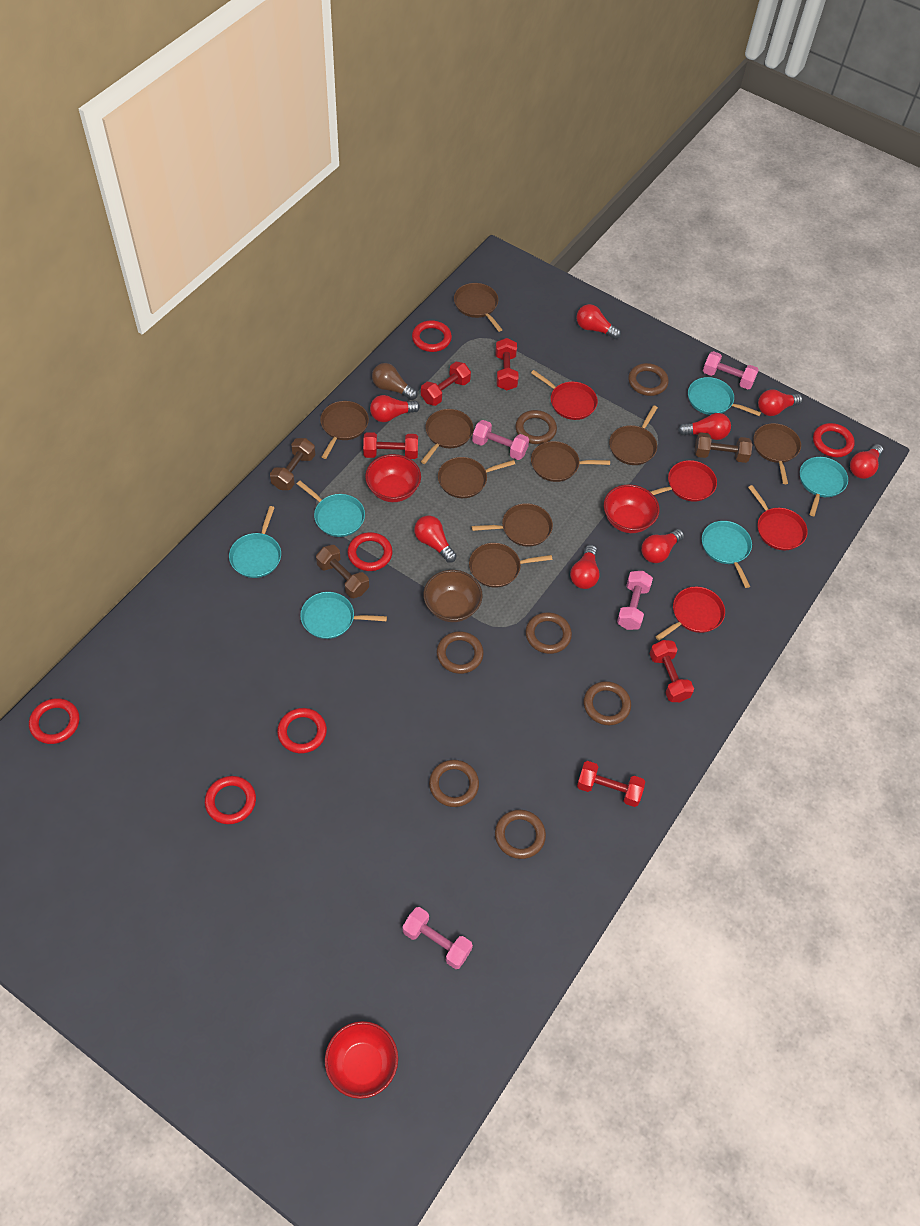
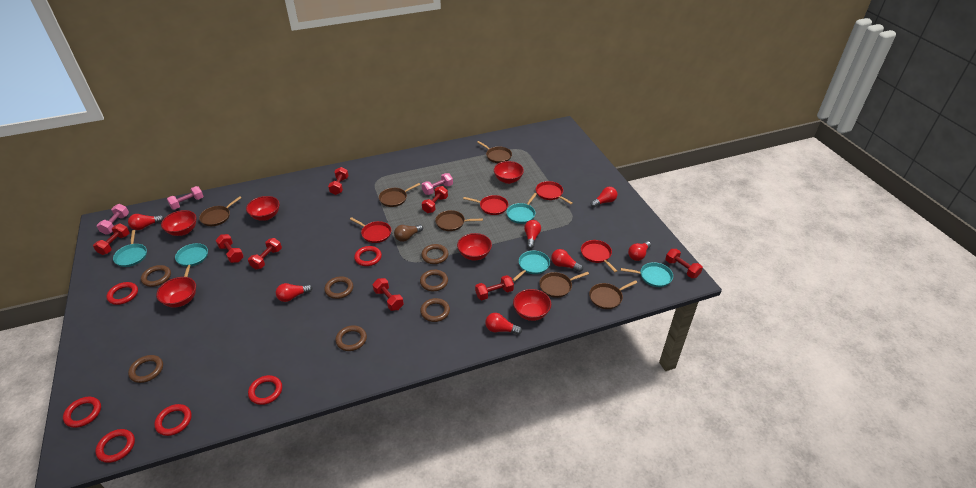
brown bowl: [423,570,483,622] = 1 -> none = 0
brown dumbbell: [270,438,315,490] [316,545,369,598] [695,432,752,463] = 3 -> none = 0
brown pan: [320,401,369,459] [421,409,474,464] [438,457,515,498] [454,283,503,332] [469,543,552,588] [471,503,553,547] [531,441,610,482] [609,405,658,465] [753,423,801,484] = 9 -> [199,196,241,226] [379,183,420,207] [435,210,483,231] [477,141,512,163] [539,272,589,298] [589,280,637,309] = 6
pink dumbbell: [403,907,473,969] [472,420,529,460] [617,571,653,630] [703,351,759,389] = 4 -> [97,204,129,235] [167,186,204,210] [422,173,453,195] = 3
red bowl: [325,1021,398,1099] [365,454,421,502] [604,484,660,533] = 3 -> [156,277,196,308] [161,210,196,236] [246,196,280,221] [457,233,492,260] [494,161,524,184] [513,289,551,321] = 6
red dumbbell: [363,432,418,459] [421,362,471,406] [495,338,519,390] [577,761,645,807] [650,640,694,702] = 5 -> [93,223,129,255] [216,234,244,263] [248,238,282,270] [328,167,349,195] [373,278,404,311] [422,186,448,213] [475,275,514,300] [665,249,703,278] = 8
red light bulb: [370,395,420,422] [414,516,457,563] [570,545,600,589] [576,304,621,339] [641,529,684,563] [678,413,731,440] [758,389,803,416] [850,444,883,479] = 8 -> [128,214,164,230] [276,283,313,302] [485,313,522,335] [524,220,541,249] [551,249,583,272] [591,187,617,207] [628,241,651,261] = 7
turquoise pan: [229,506,281,578] [297,481,365,537] [300,592,387,639] [688,377,761,416] [702,521,752,588] [800,457,848,516] = 6 -> [113,230,147,267] [175,243,208,277] [506,193,537,224] [512,251,550,281] [621,262,673,287] = 5

